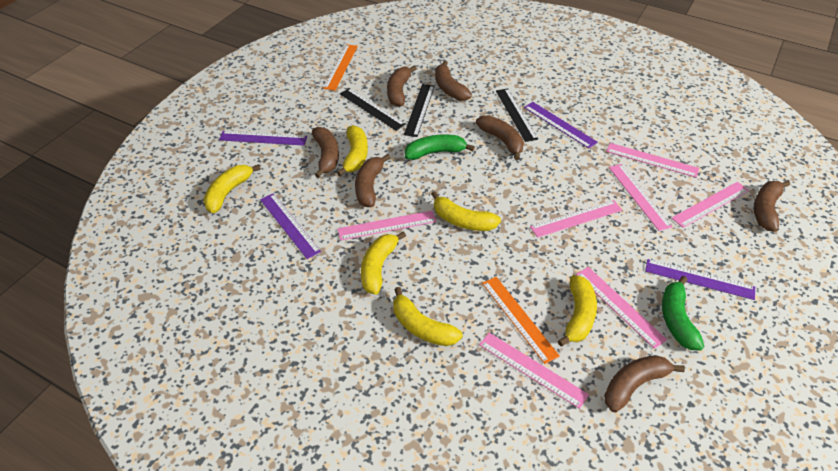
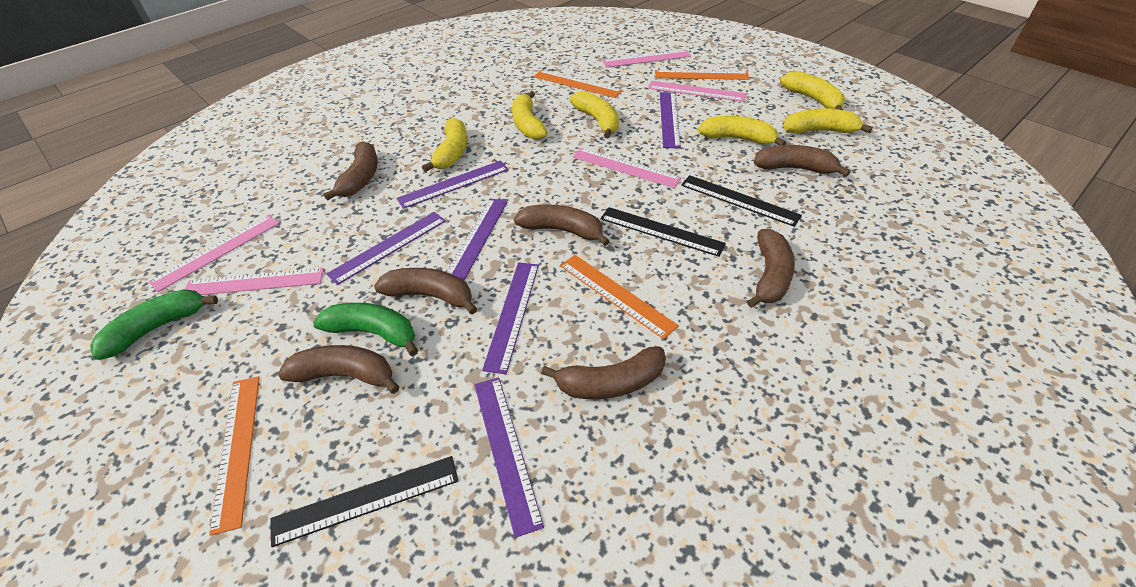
orange ruler: [323,44,358,90] [482,277,560,364] = 2 -> [209,376,260,536] [534,70,622,98] [560,255,679,339] [655,70,750,80] = 4
pink ruler: [338,211,437,240] [479,333,589,409] [530,200,622,238] [576,267,667,349] [606,143,699,178] [609,164,672,231] [671,182,749,228] = 7 -> [148,215,279,292] [185,268,324,295] [573,148,681,188] [602,50,691,67] [648,81,746,102] = 5
purple ruler: [219,131,307,146] [260,193,321,259] [524,102,598,149] [645,259,755,300] = 4 -> [326,212,446,285] [397,160,509,209] [447,198,508,280] [474,377,544,538] [482,262,539,374] [660,92,681,148] = 6

